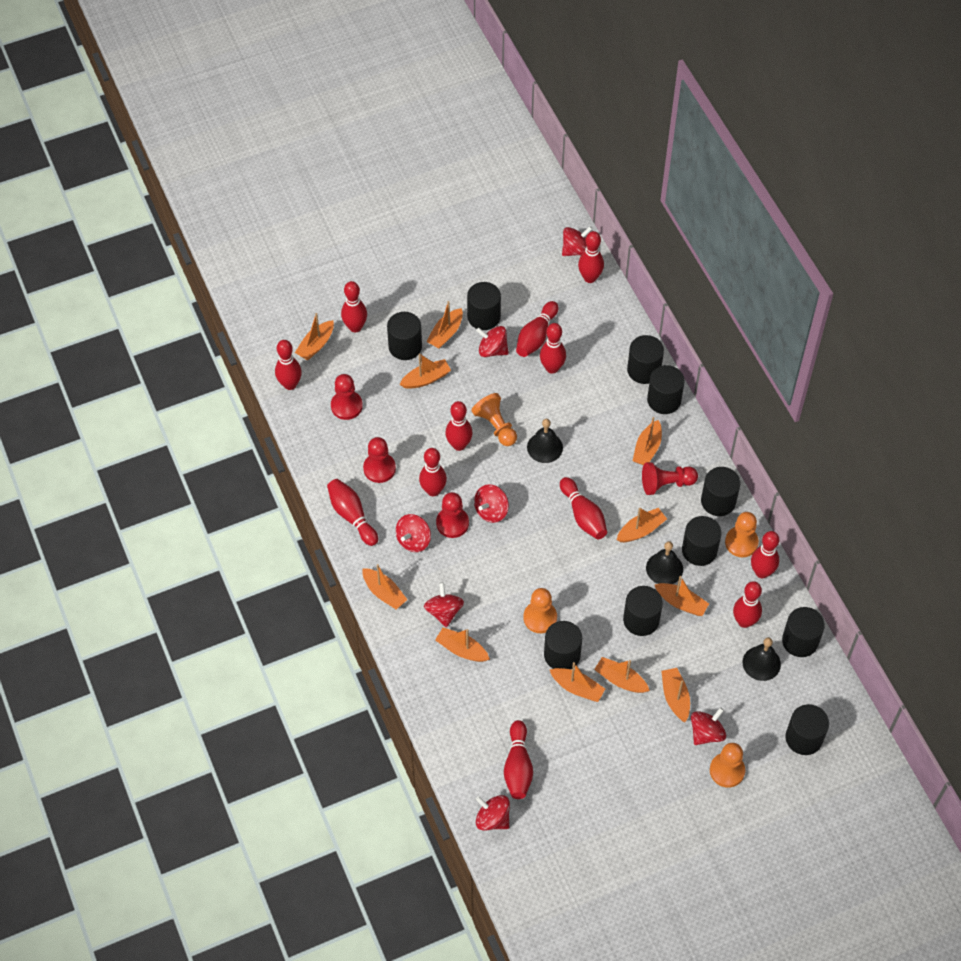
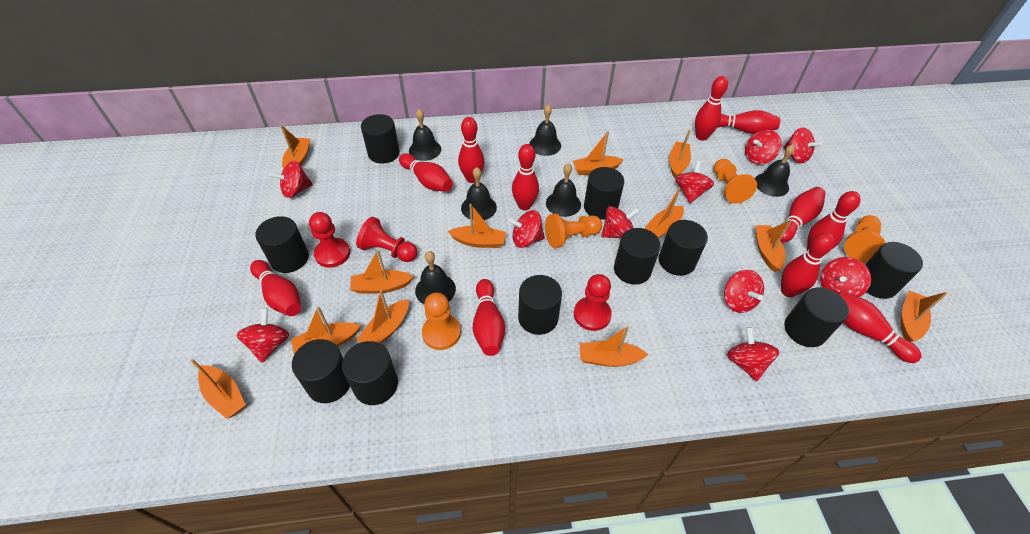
black bell: [527,419,563,463] [646,541,683,584] [743,637,781,681] = 3 -> [409,109,441,161] [415,251,456,304] [461,167,497,220] [529,104,561,156] [546,163,581,217] [755,144,795,197] = 6
orange boat: [295,313,334,360] [362,564,408,610] [399,353,451,389] [426,301,463,349] [435,628,490,662] [550,662,605,702] [594,657,650,693] [617,508,667,542] [633,417,662,465] [655,576,709,616] [661,668,690,722] = 11 -> [190,359,246,419] [280,125,310,169] [291,306,361,354] [350,250,414,293] [356,290,409,344] [448,204,506,248] [573,131,624,175] [580,326,648,367] [644,188,684,238] [669,130,691,178] [755,220,792,272] [901,290,948,342] = 12
red bowling pin: [275,340,302,390] [327,479,378,546] [341,281,367,332] [419,448,447,496] [445,401,473,451] [504,720,533,799] [516,301,558,357] [540,323,566,374] [560,477,607,539] [578,231,604,283] [733,581,762,628] [751,531,779,578] = 12 -> [250,260,301,316] [399,153,453,192] [458,117,485,183] [473,279,505,356] [512,144,539,210] [695,76,728,141] [718,110,780,134] [780,187,826,243] [781,232,835,297] [807,191,861,250] [838,291,922,363] = 11
red pawn: [331,374,363,420] [363,437,396,483] [436,492,469,538] [642,462,698,495] = 4 -> [309,212,350,268] [356,217,417,262] [574,274,612,331] = 3
red spinning top: [396,514,431,552] [424,582,464,627] [474,484,509,523] [476,326,509,357] [476,795,510,831] [562,226,592,256] [691,707,726,745] = 7 -> [237,308,289,363] [269,161,313,198] [508,210,545,248] [601,206,640,238] [675,161,714,203] [724,270,764,313] [727,327,779,381] [745,130,782,165] [783,127,822,163] [820,257,871,297] = 10

